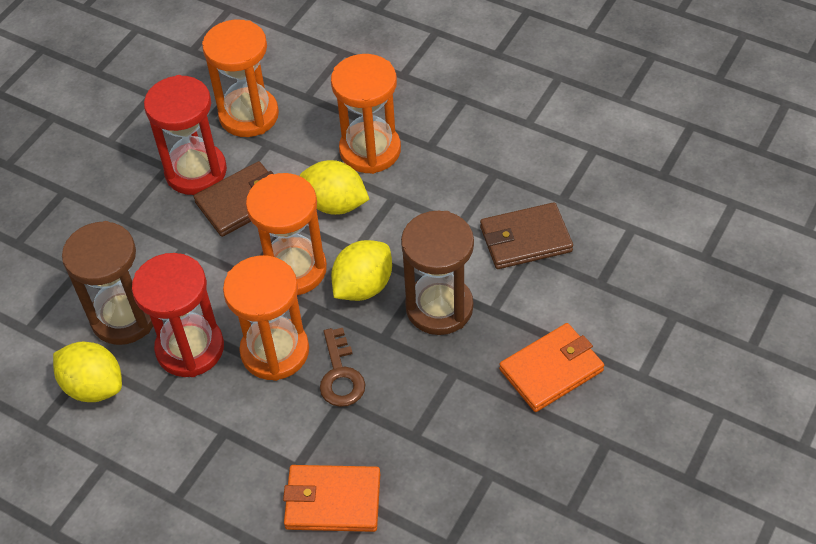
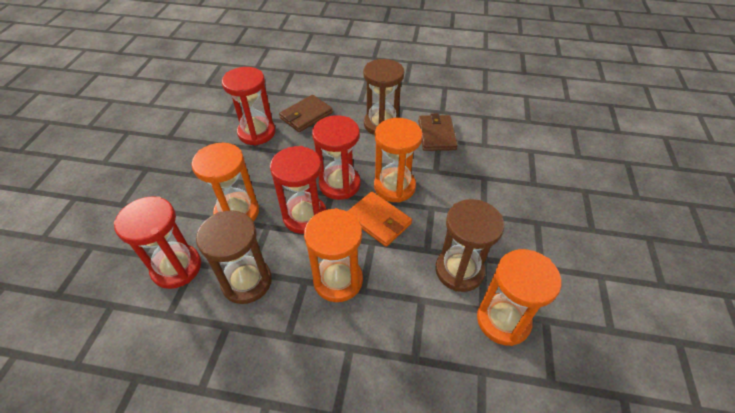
brown hourglass: [62,221,153,345] [401,211,474,335] = 2 -> [196,210,272,304] [363,59,404,135] [435,199,504,292] = 3
brown key: [320,328,366,407] = 1 -> none = 0
orange wallet: [283,465,380,532] [499,323,604,412] = 2 -> [347,191,412,247] = 1
red hourglass: [132,253,224,377] [144,75,227,195] = 2 -> [114,196,201,289] [222,67,276,146] [270,146,327,234] [312,115,361,200] = 4
yellow lemon: [53,342,122,402] [300,160,370,215] [331,240,392,301] = 3 -> none = 0

